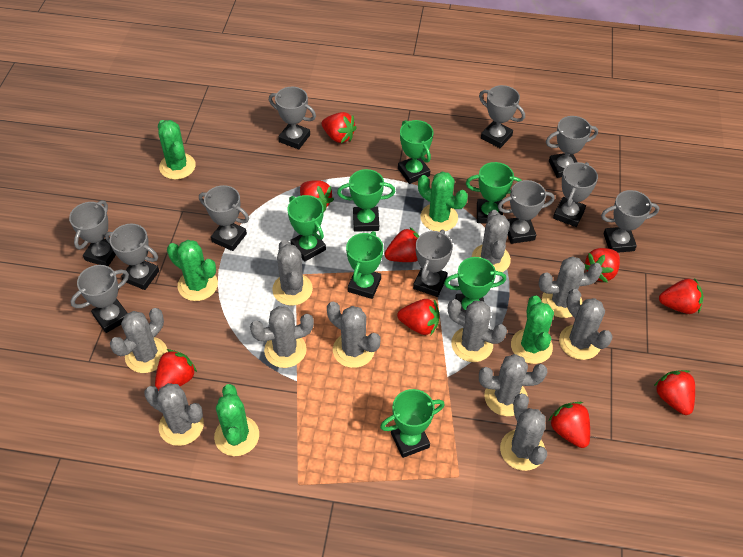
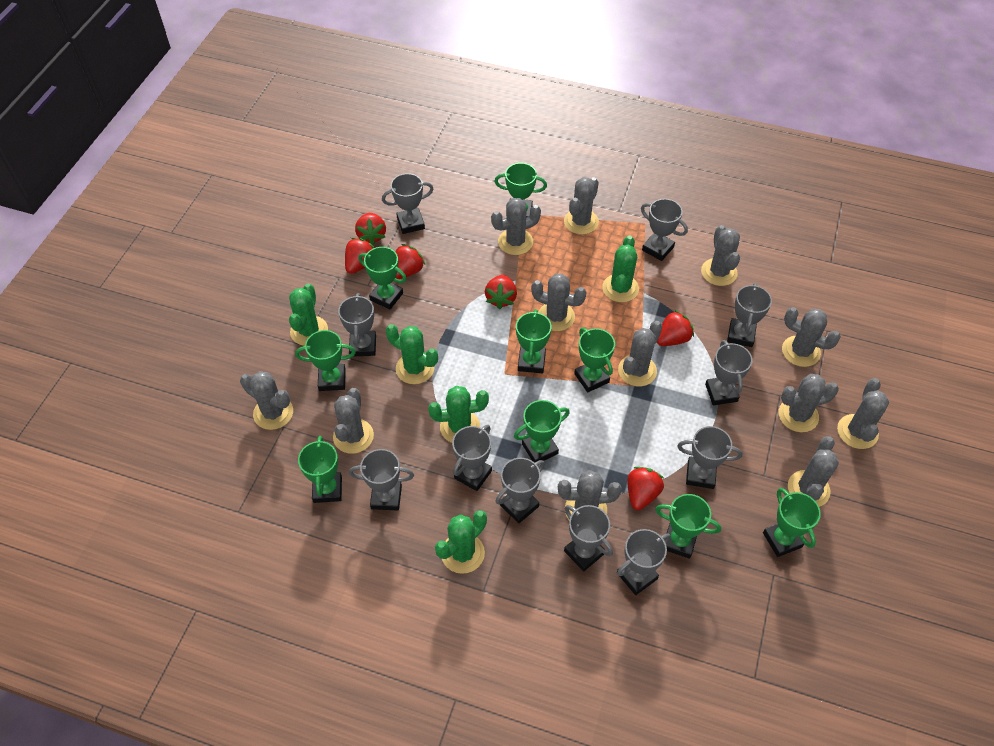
green trophy: [288,195,326,261] [337,169,396,232] [346,231,383,299] [380,389,445,458] [398,120,433,184] [444,257,506,313] [466,162,522,224] = 7 -> [295,330,356,391] [298,436,342,503] [359,247,407,309] [494,163,547,217] [514,400,570,463] [516,309,552,373] [574,328,615,392] [655,494,721,559] [763,488,821,557] = 9
grey cactus: [110,308,168,373] [144,383,204,446] [250,306,314,368] [272,240,313,306] [327,302,380,368] [448,299,507,362] [472,210,511,272] [479,354,547,416] [500,393,547,471] [539,257,602,318] [559,289,613,360] = 11 -> [240,371,293,430] [333,388,374,454] [491,198,541,255] [531,273,587,331] [558,470,622,520] [564,177,599,234] [618,321,662,386] [701,225,740,286] [779,374,839,432] [782,307,841,367] [788,436,839,507] [837,378,889,449] = 12
red strawberry: [155,349,197,391] [300,180,334,212] [322,112,357,143] [385,227,419,262] [397,299,439,335] [549,402,590,448] [584,248,620,283] [654,370,695,415] [659,278,703,314] = 9 -> [345,238,374,274] [355,213,386,245] [396,244,425,279] [485,275,517,309] [627,467,664,510] [657,310,694,346] = 6

